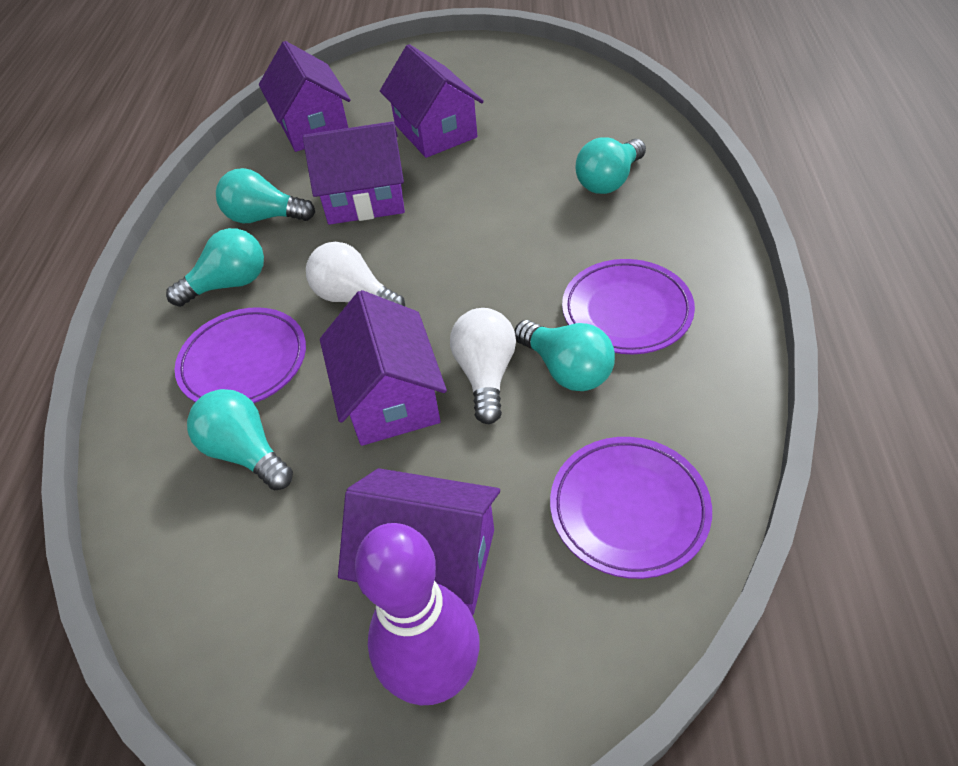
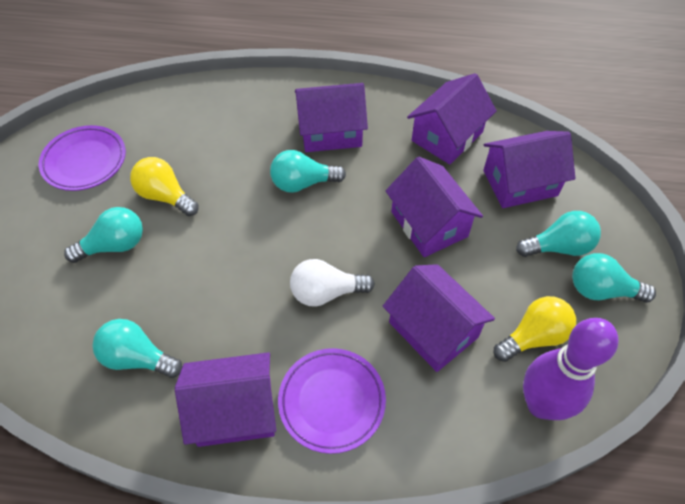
purple house: [259,41,351,152] [303,121,405,225] [320,290,447,446] [338,468,500,616] [380,44,484,158] = 5 -> [175,352,276,447] [295,83,368,152] [383,264,495,372] [386,157,483,257] [407,73,497,164] [483,131,575,208] = 6
purple plate: [175,307,306,403] [550,437,712,579] [562,259,695,354] = 3 -> [39,125,126,191] [278,348,386,454] = 2
white light bulb: [306,242,405,306] [450,308,516,424] = 2 -> [290,259,375,307] = 1
yellow light bulb: none = 0 -> [130,157,199,216] [494,296,576,362] = 2

